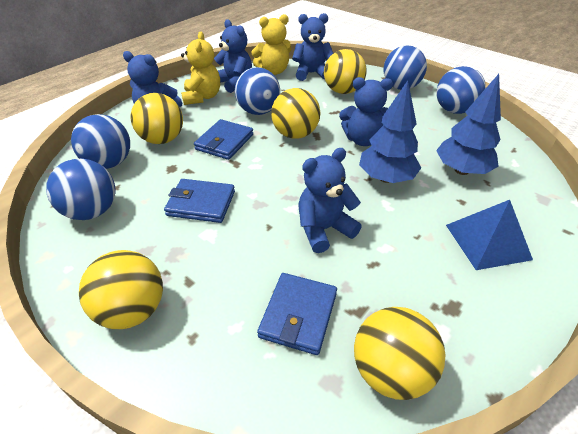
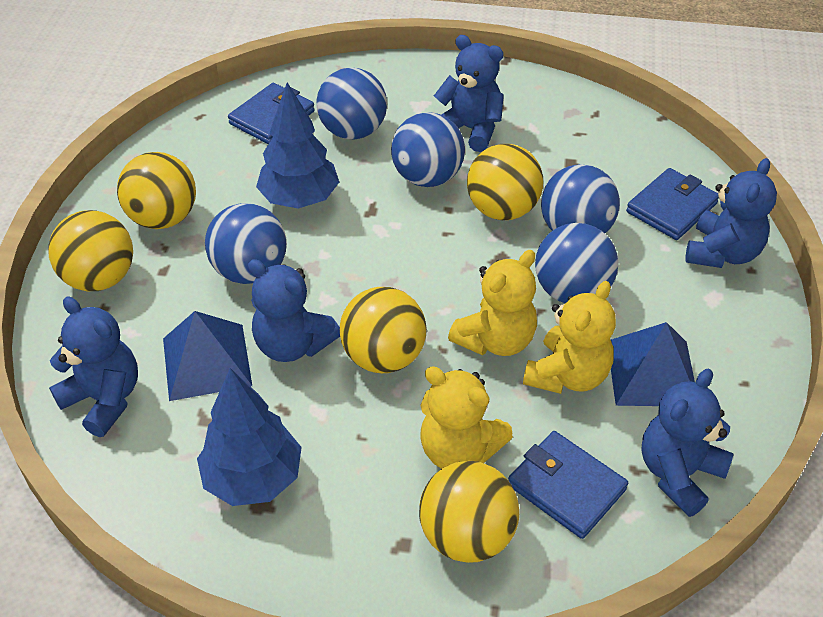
blue pyramid: [446,200,533,270] = 1 -> [163,311,252,401] [611,322,695,406] = 2
yellow teddy bear: [181,32,220,105] [251,14,291,75] = 2 -> [420,366,513,469] [448,250,537,356] [523,281,616,394] = 3

